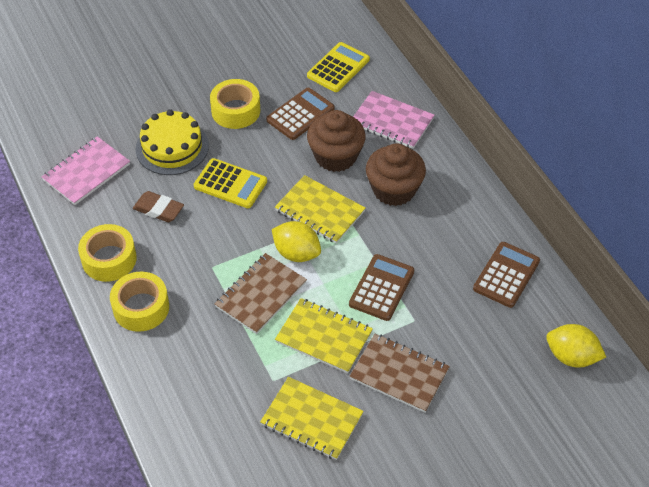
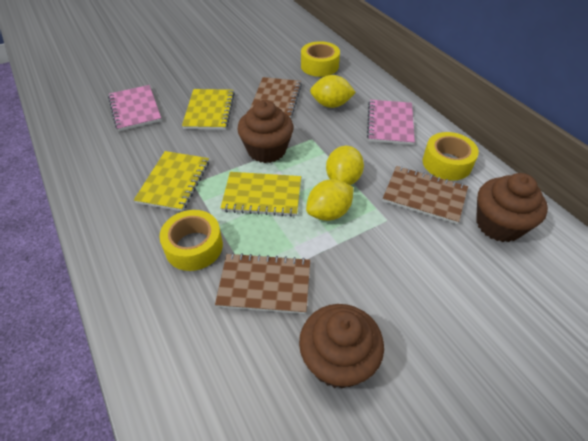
brown calculator: [266,88,335,140] [349,254,414,321] [473,242,540,308] = 3 -> none = 0
brown cupcake: [307,110,366,172] [366,143,426,206] = 2 -> [237,100,294,163] [299,304,384,388] [476,173,548,242] = 3
brown eraser: [133,191,184,222] = 1 -> none = 0
brown notebook: [215,253,307,334] [350,334,450,413] = 2 -> [215,253,310,314] [250,77,302,118] [383,166,468,224] = 3
yellow cake: [136,109,209,175] = 1 -> none = 0
yellow calculator: [194,158,267,208] [307,42,370,92] = 2 -> none = 0
yellow lemon: [272,221,321,262] [546,324,606,367] = 2 -> [306,179,353,221] [310,75,356,108] [326,146,364,185] = 3

